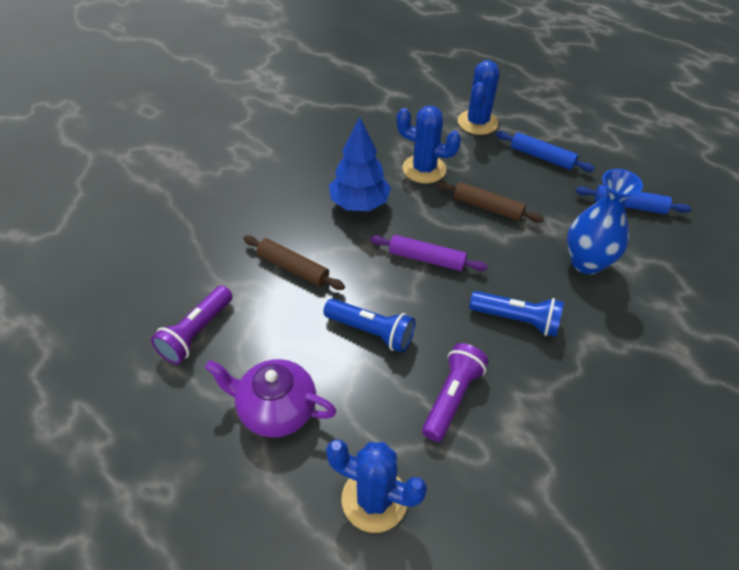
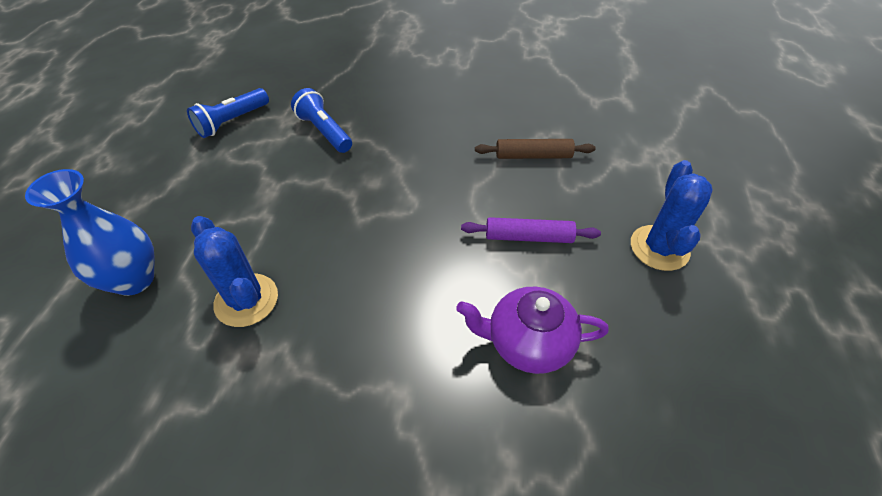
blue cactus: [326,440,427,533] [397,106,461,183] [458,60,499,135] = 3 -> [191,216,278,327] [631,160,713,271] = 2
blue rolling pin: [496,131,595,172] [575,185,691,214] = 2 -> none = 0
blue tree: [329,117,391,211] = 1 -> none = 0
brown rolling pin: [243,235,345,290] [437,181,544,223] = 2 -> [475,139,596,159] = 1
purple flashlight: [151,285,233,364] [422,343,489,442] = 2 -> none = 0

